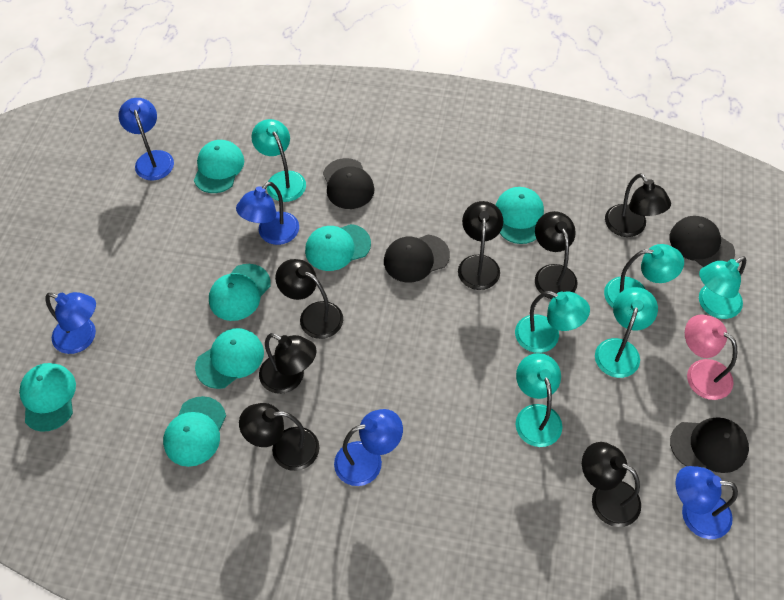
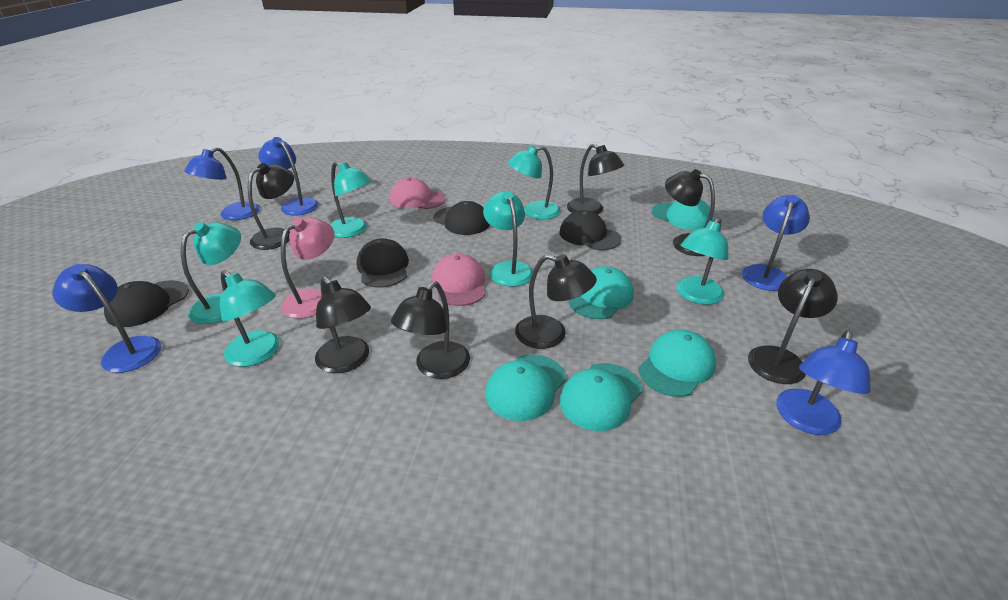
pink cap: none = 0 -> [390,177,446,209] [432,253,486,306] = 2
turquoise cap: [19,363,76,432] [163,396,226,467] [194,140,244,193] [195,328,264,389] [209,264,271,321] [305,224,371,271] [496,187,544,244] = 7 -> [486,354,566,421] [560,363,642,431] [569,266,634,319] [638,329,716,397] [652,199,713,230] = 5

